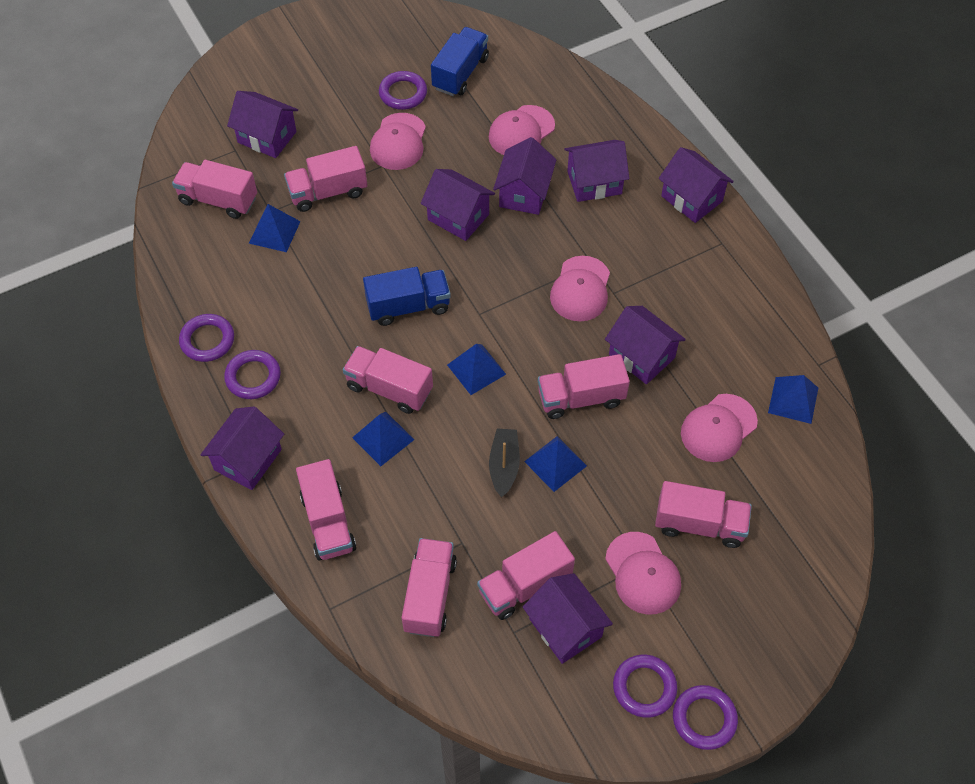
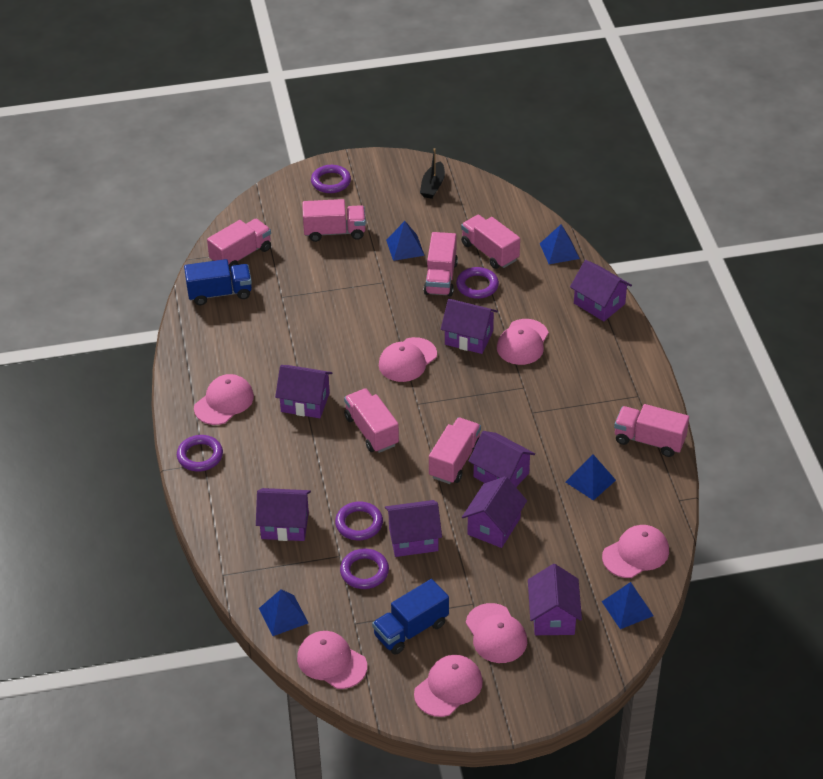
pink cap: [370,113,426,170] [489,105,555,155] [550,256,610,321] [605,532,681,614] [681,394,758,462] = 5 -> [194,374,254,425] [297,631,367,689] [379,337,437,382] [414,655,483,717] [466,603,527,663] [497,319,549,365] [602,525,669,578] = 7
pink truck: [172,160,257,219] [284,146,367,212] [296,459,356,561] [343,346,433,414] [402,538,457,637] [477,531,575,620] [538,354,630,419] [655,481,752,548] = 8 -> [207,219,271,270] [302,199,366,242] [344,388,399,453] [424,232,458,297] [429,418,481,484] [461,215,520,269] [614,404,689,457] = 7

